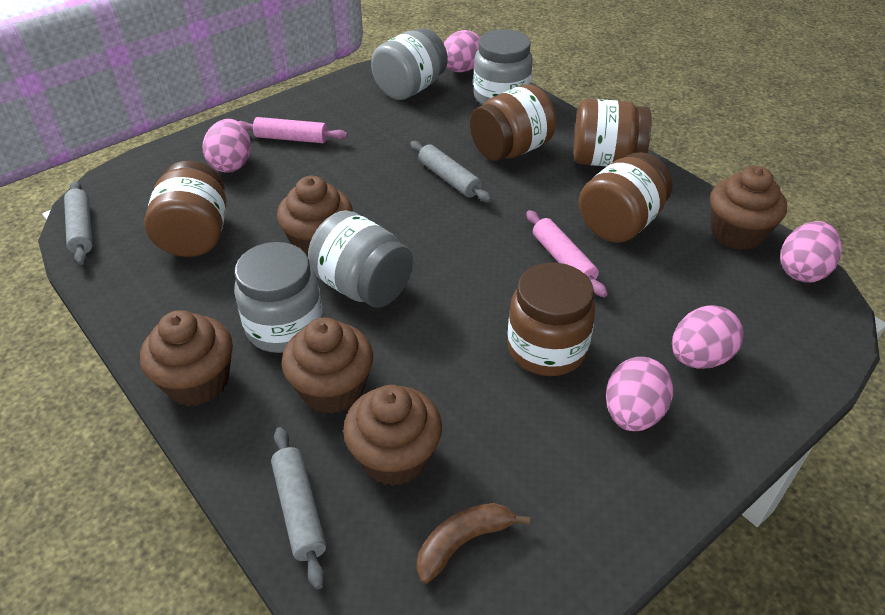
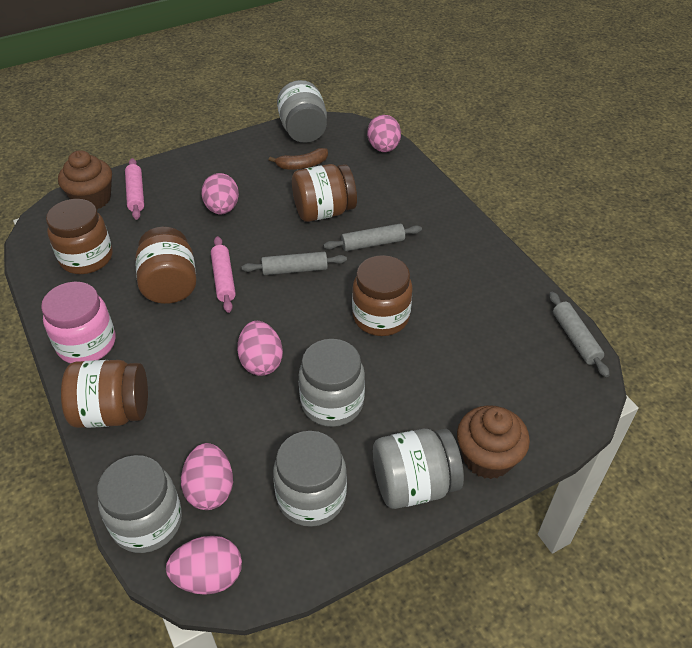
brown cupcake: [140,310,233,406] [277,176,353,257] [281,318,373,414] [343,385,442,486] [710,166,787,250] = 5 -> [58,150,112,209] [457,405,530,479] = 2
grey jar: [234,242,323,353] [308,210,413,308] [371,28,448,100] [473,29,533,105] = 4 -> [97,455,182,553] [273,431,347,527] [277,80,327,143] [299,339,365,427] [373,429,464,509] = 5
pink jar: none = 0 -> [41,282,115,363] = 1

